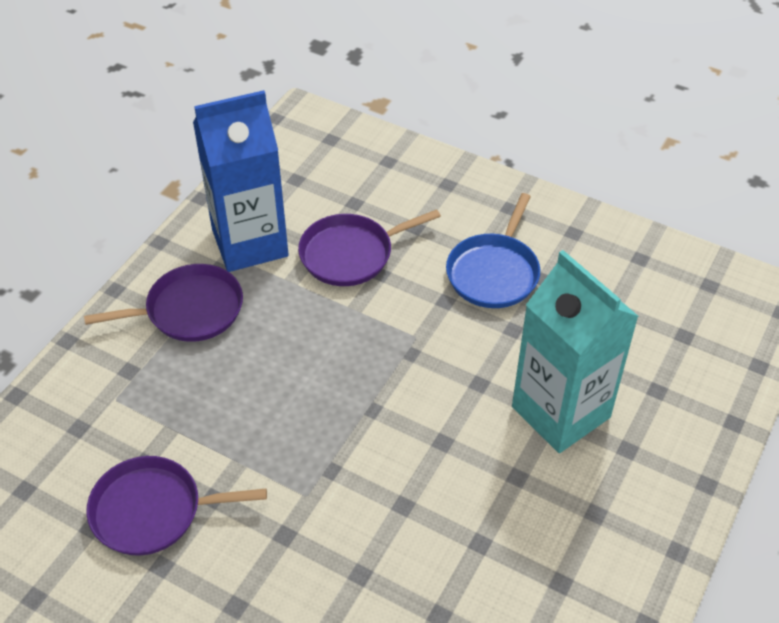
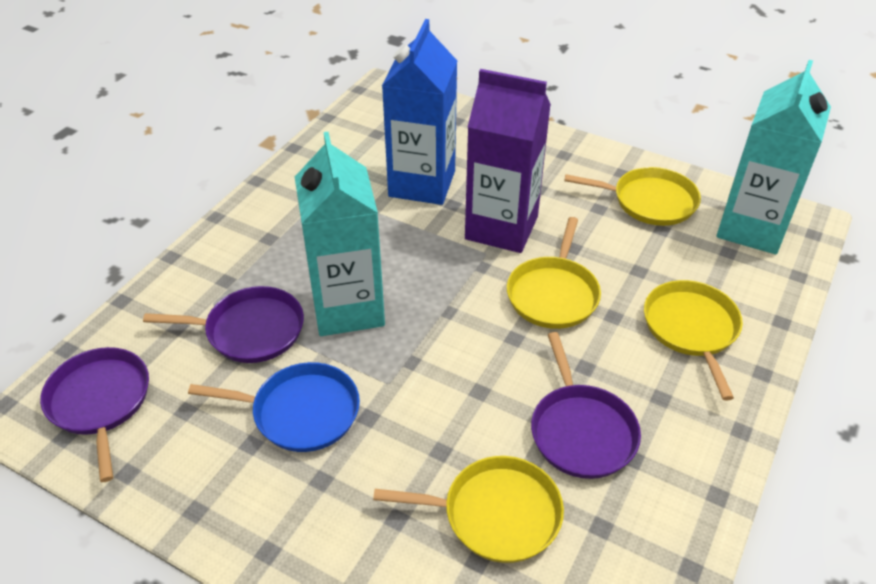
purple carton: none = 0 -> [465,69,551,253] = 1
turquoise carton: [512,250,639,453] = 1 -> [295,132,385,336] [716,60,831,254] = 2
yellow pan: none = 0 -> [373,456,564,563] [507,217,601,329] [564,167,701,226] [644,280,743,400] = 4

